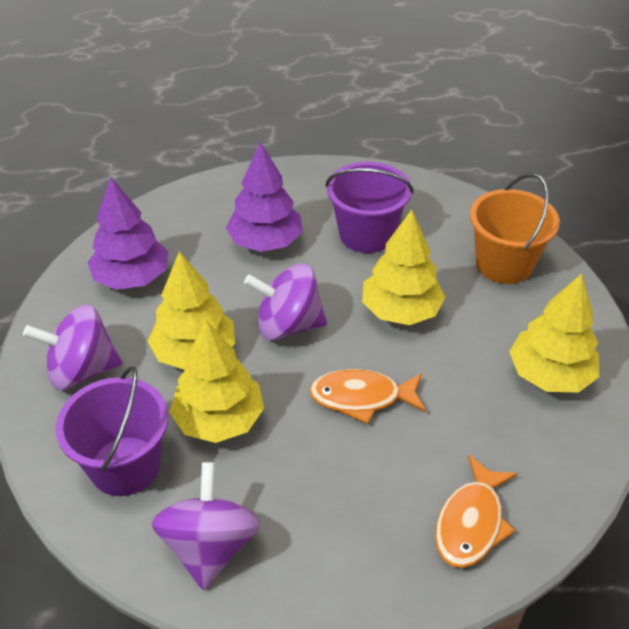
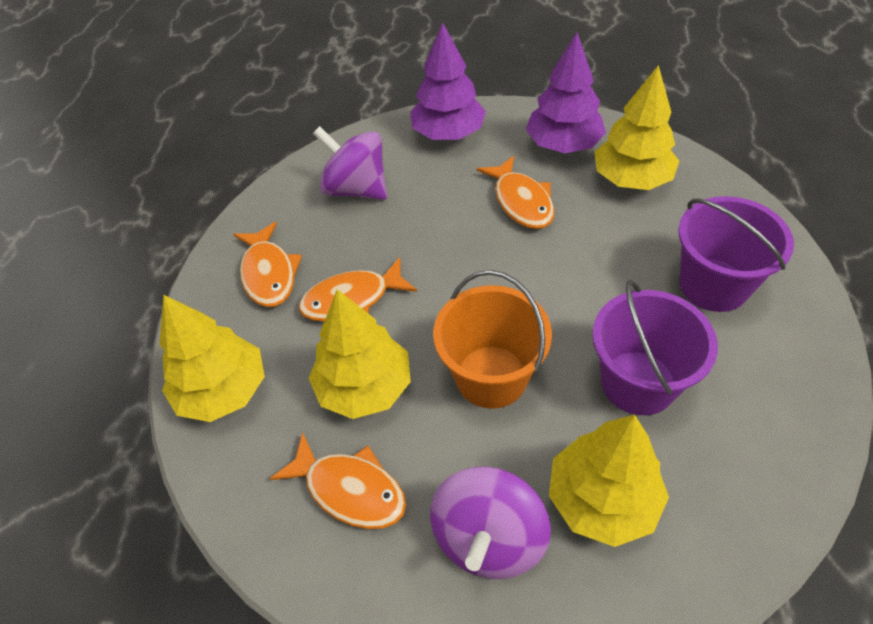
orange fish: [309,369,426,424] [435,455,518,568] = 2 -> [233,222,302,307] [270,432,406,529] [299,257,417,321] [477,156,554,229] = 4
purple spinning top: [23,304,123,390] [152,462,260,590] [244,263,327,341] = 3 -> [313,126,387,200] [430,466,551,579] = 2

